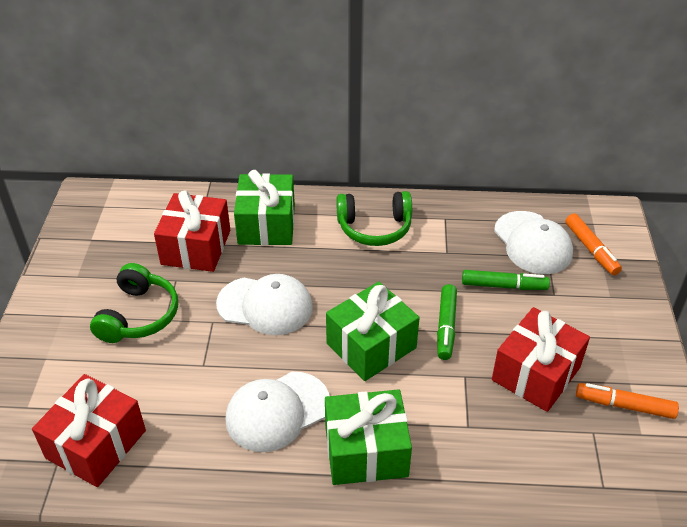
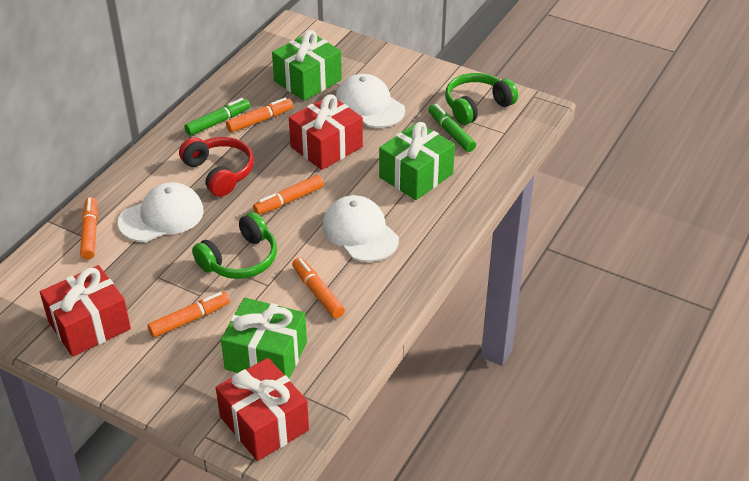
orange marker: [565,213,622,275] [576,383,679,419] = 2 -> [80,197,98,259] [147,292,230,338] [226,98,293,133] [253,175,324,215] [292,258,345,318] = 5
red headphones: none = 0 -> [179,137,254,197] = 1

